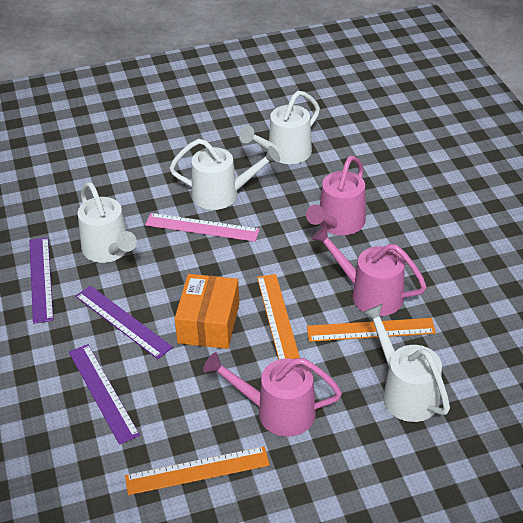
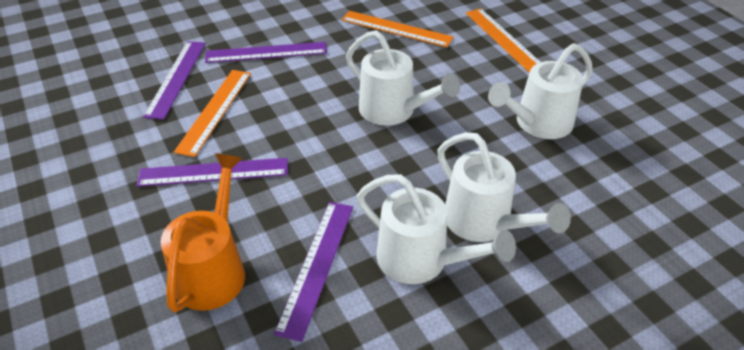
orange box: [175,274,239,349] = 1 -> none = 0
orange watering can: none = 0 -> [161,153,245,312] = 1
pink ruler: [145,213,260,242] = 1 -> none = 0
pink watering can: [203,352,342,436] [306,156,366,235] [312,226,427,316] = 3 -> none = 0
purple ruler: [29,237,54,324] [69,344,140,445] [75,286,173,359] = 3 -> [137,158,288,187] [143,41,206,120] [205,42,327,63] [274,202,353,342] = 4

